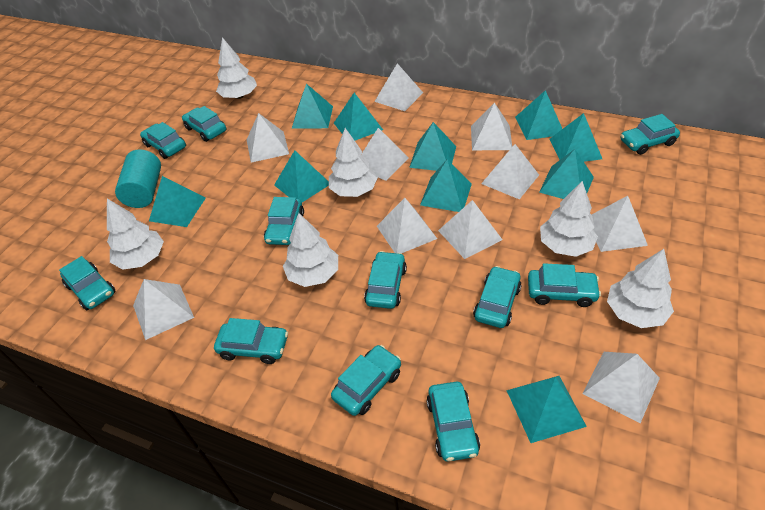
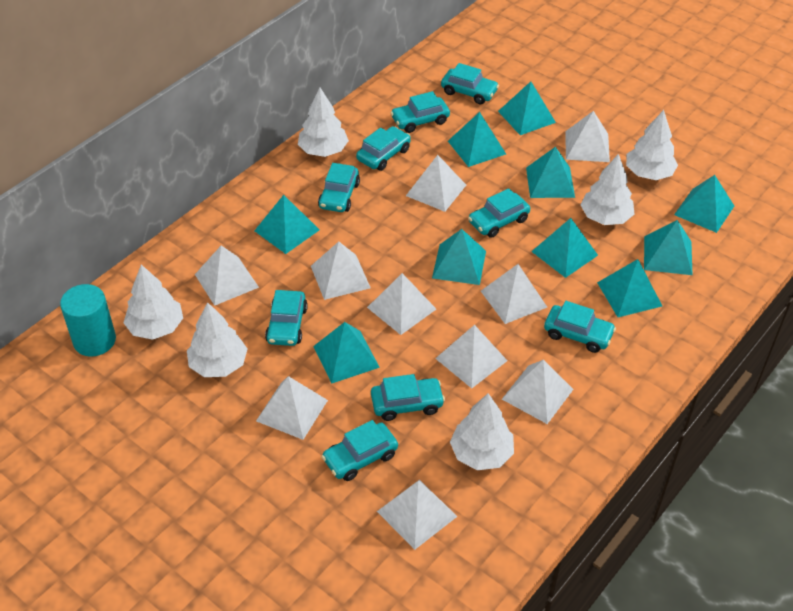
turquoise car: [59,256,116,310] [140,122,186,159] [182,106,226,142] [214,318,288,364] [264,197,304,245] [331,345,401,416] [364,251,407,309] [426,382,480,462] [473,266,522,328] [528,263,601,307] [621,114,680,155] = 11 -> [265,290,308,346] [318,163,360,212] [322,420,398,481] [356,126,411,171] [371,374,445,421] [391,91,450,133] [441,63,499,104] [468,188,530,238] [544,301,616,353] = 9

